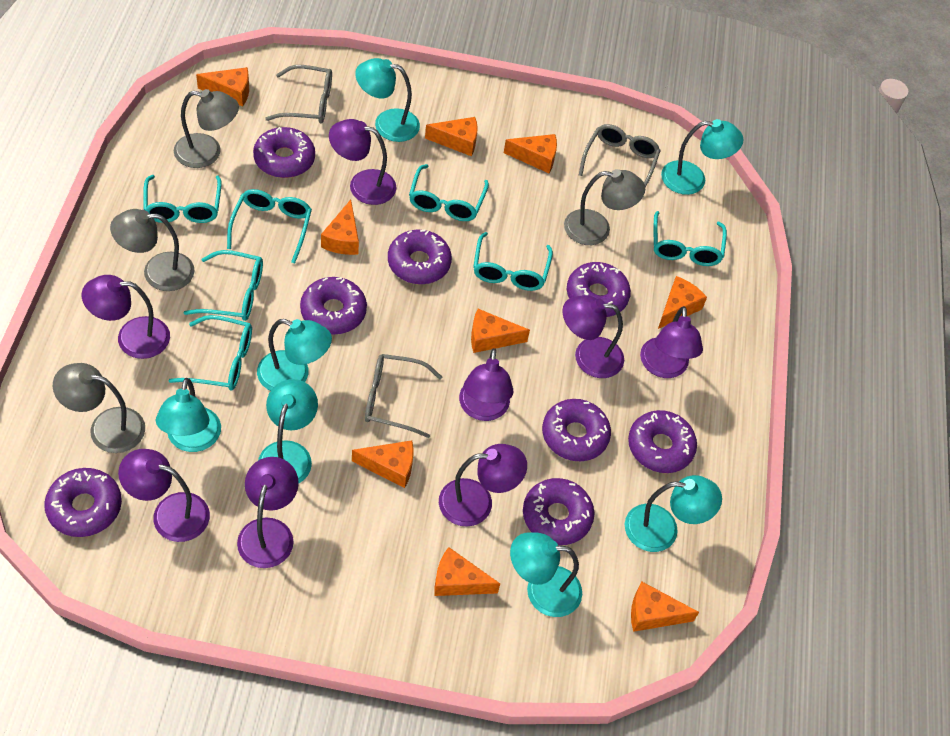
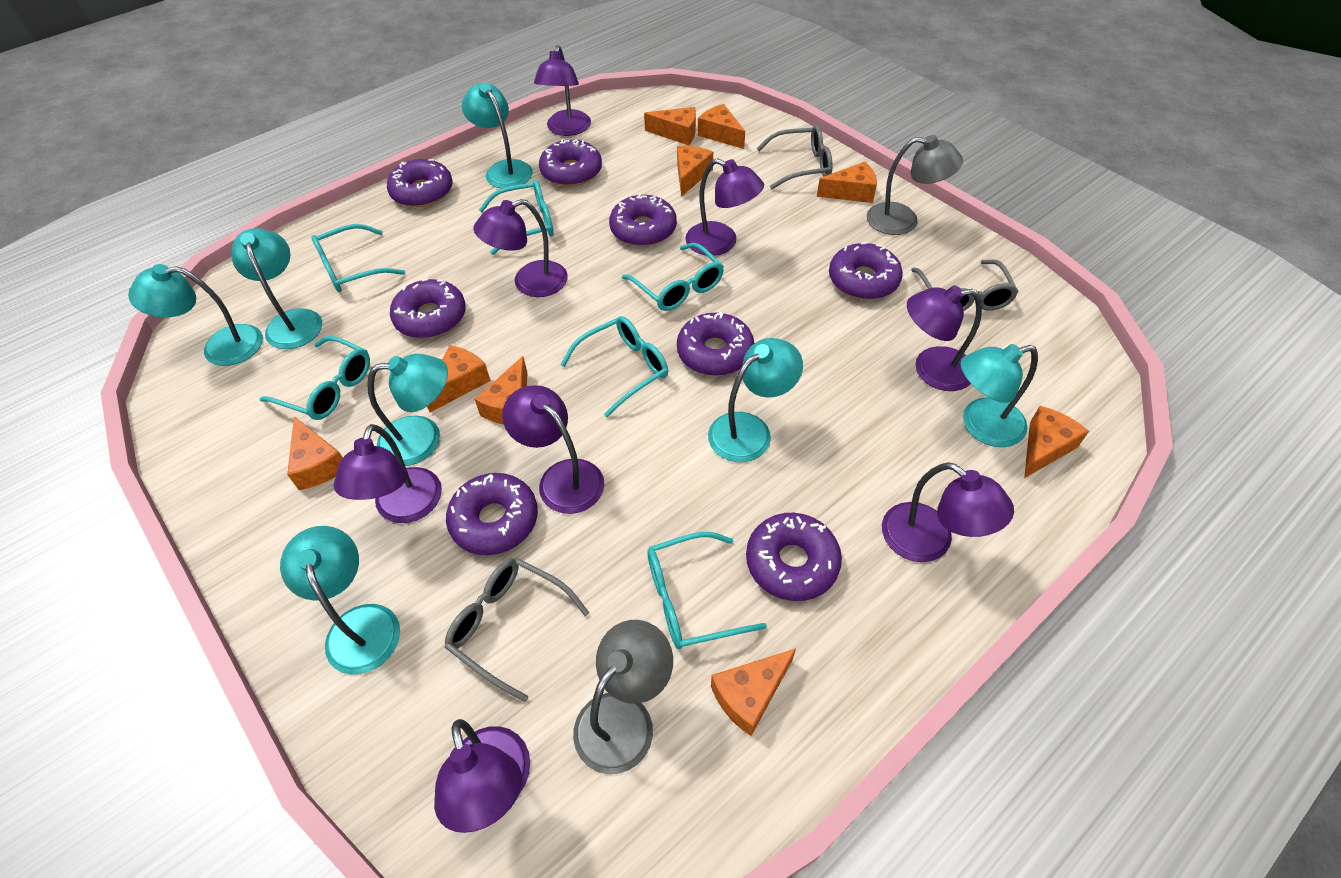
grey lamp: [53,363,145,453] [110,209,195,291] [174,89,239,168] [564,169,645,245] = 4 -> [573,620,673,774] [867,135,963,235] = 2
turquoise glasses: [143,175,222,223] [168,315,252,390] [184,250,263,321] [227,189,312,264] [409,164,489,221] [473,232,553,291] [654,211,727,266] = 7 -> [259,336,370,420] [311,224,405,292] [479,180,554,255] [560,316,668,417] [622,243,724,311] [647,532,767,649] = 6

